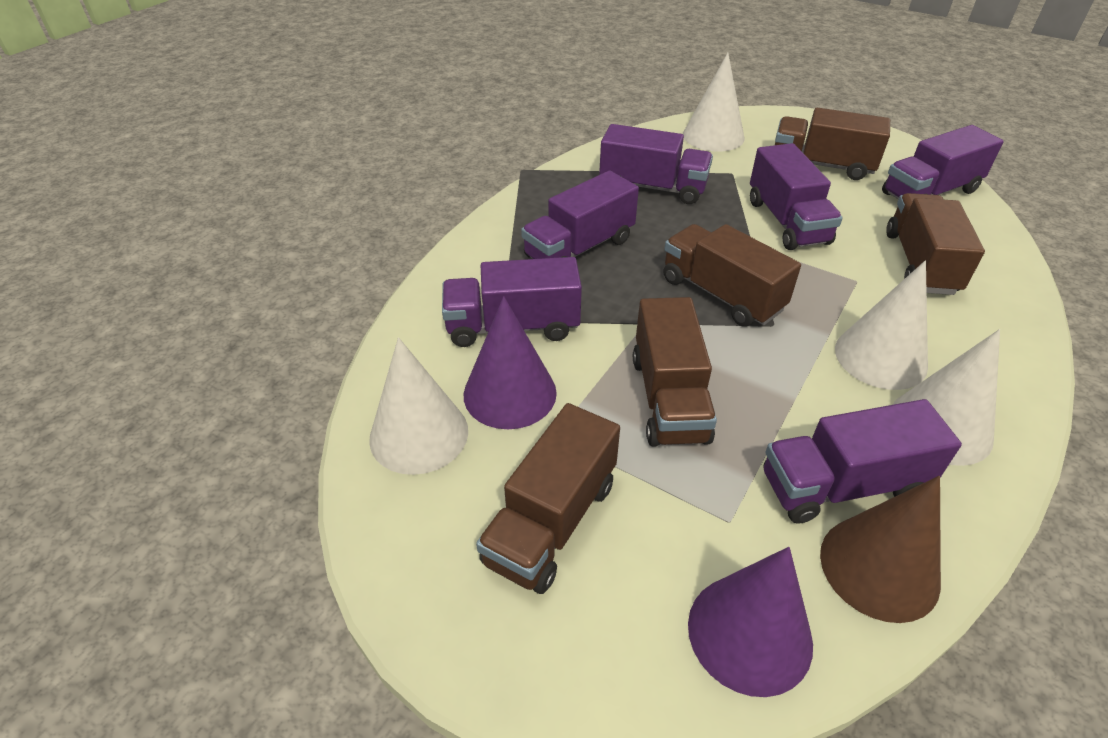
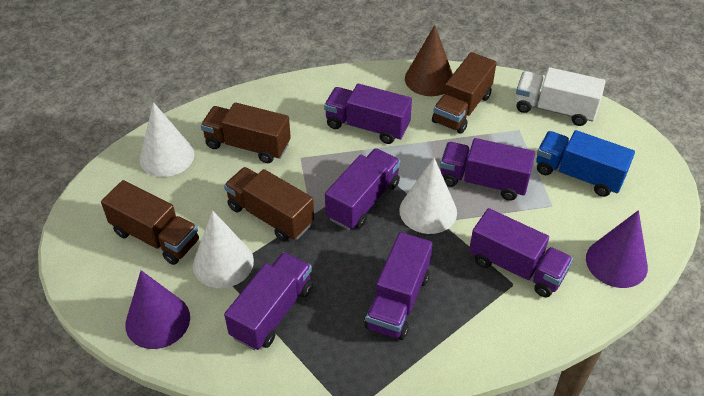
blue truck: none = 0 -> [536,130,635,197] = 1
brown truck: [476,403,620,594] [633,297,717,447] [663,224,801,327] [775,108,890,180] [886,193,985,295] = 5 -> [101,180,199,265] [201,102,291,163] [224,167,314,242] [432,52,497,134] = 4
white cone: [369,337,468,475] [683,53,744,152] [835,261,928,390] [893,329,1000,466] = 4 -> [139,102,194,177] [193,211,254,288] [399,158,457,234] = 3
white truck: none = 0 -> [515,67,606,126] = 1

